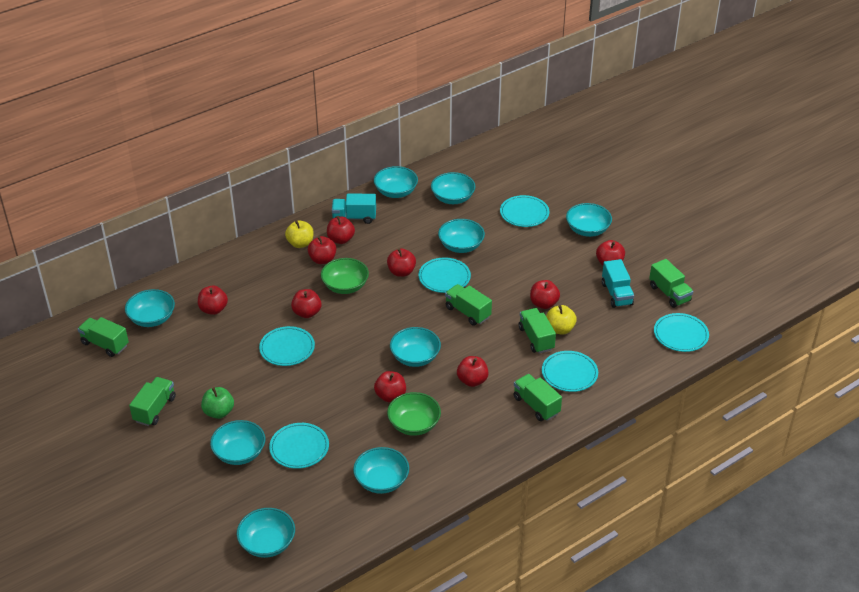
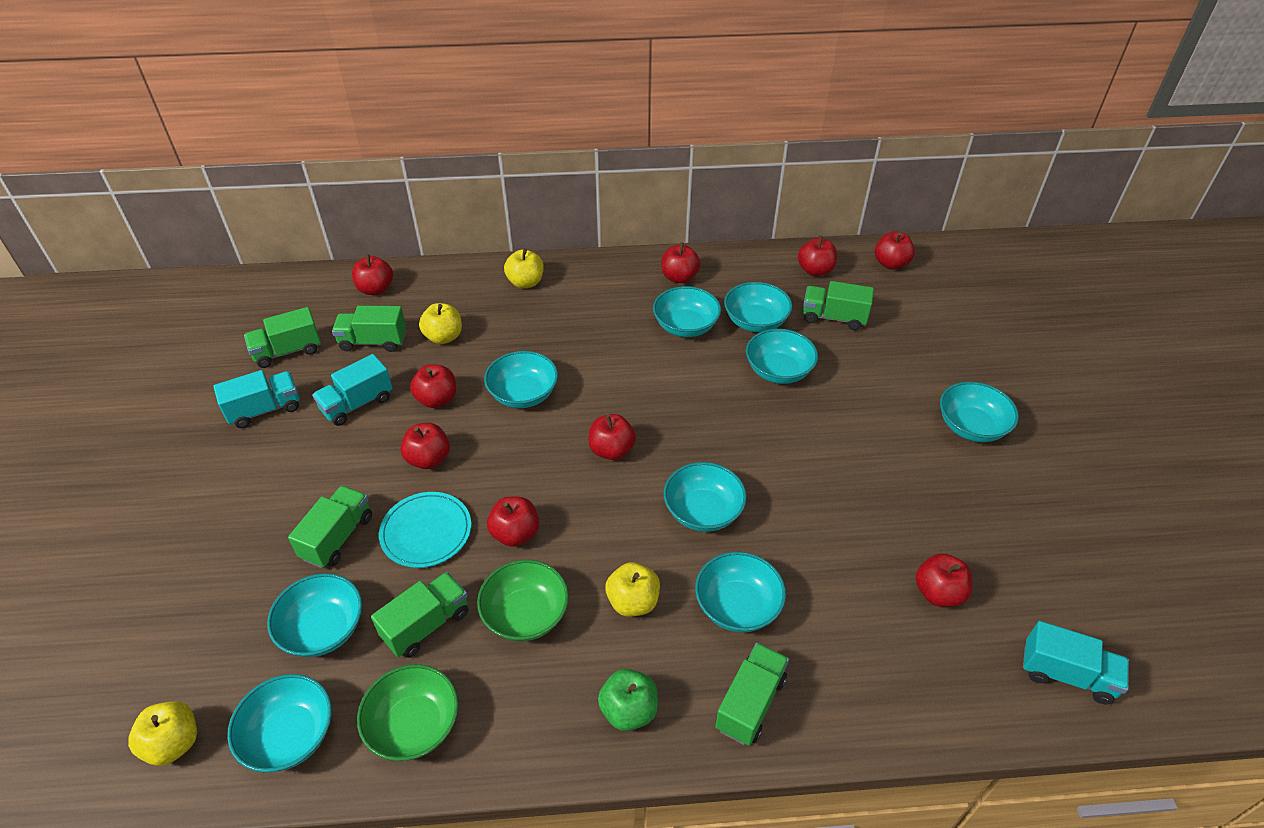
turquoise plate: [259,326,315,366] [269,423,329,469] [418,257,471,293] [500,195,549,227] [542,351,598,392] [654,313,709,352] = 6 -> [379,492,471,568] = 1
turquoise truck: [332,194,376,224] [602,259,634,308] = 2 -> [213,370,300,428] [312,354,393,426] [1023,621,1129,705] = 3
yellow apple: [285,220,314,248] [546,305,577,335] = 2 -> [128,701,197,766] [419,303,462,344] [504,248,544,289] [605,562,660,616] = 4

